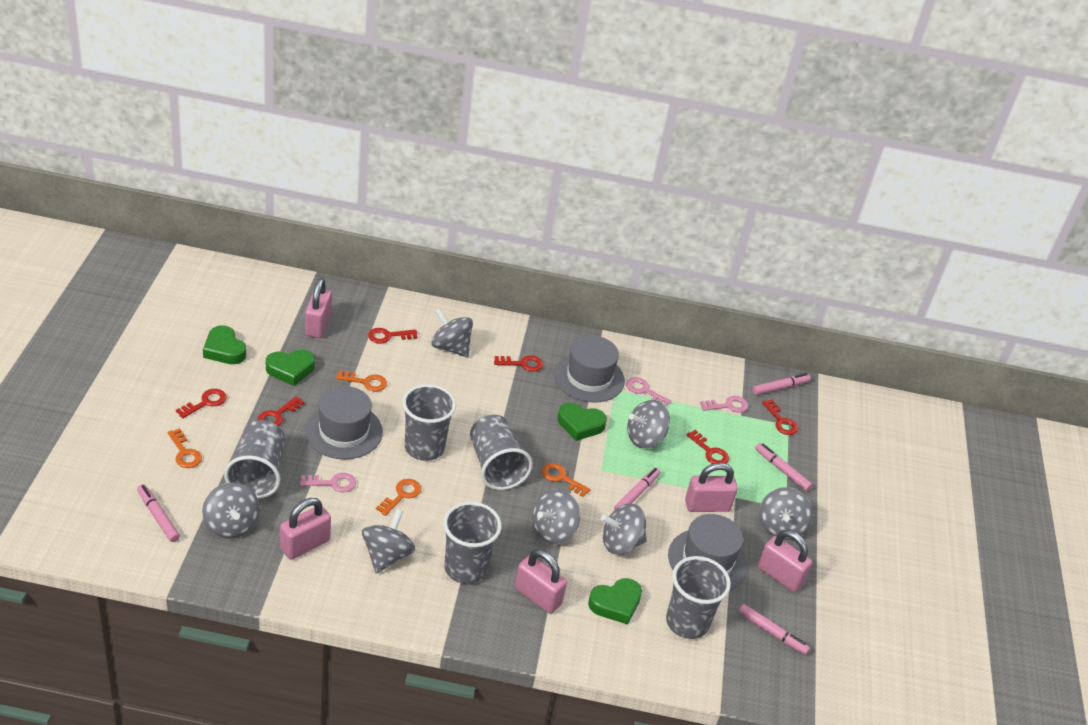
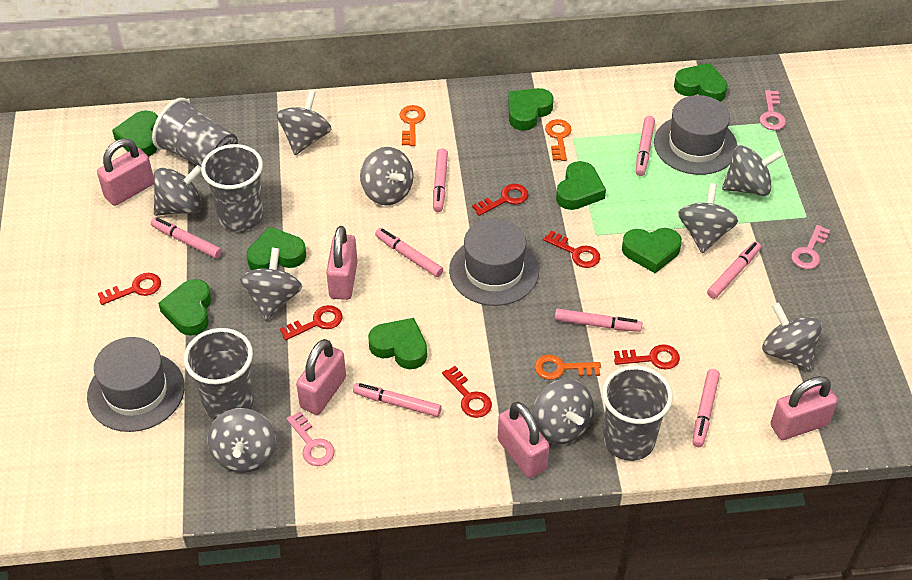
green heart: [203,325,246,364] [266,350,315,386] [558,403,607,441] [588,578,642,625] = 4 -> [112,110,158,157] [158,279,212,336] [247,227,306,270] [368,318,427,369] [508,88,554,131] [556,161,606,210] [622,228,682,273] [674,63,728,102] = 8
grey cup: [224,420,285,498] [402,384,456,461] [443,501,502,584] [470,415,533,490] [666,556,731,639] = 5 -> [152,98,238,167] [183,328,254,420] [201,144,264,231] [602,365,673,461] = 4
grey spinning top: [202,482,260,539] [362,509,415,573] [431,308,473,357] [532,489,580,544] [601,504,647,555] [627,400,670,449] [759,487,813,540] = 7 -> [153,165,202,216] [207,408,276,473] [240,248,302,321] [277,90,331,155] [360,147,413,205] [532,379,594,444] [678,183,738,254] [722,145,783,196] [762,302,822,371] = 9
orange key: [168,428,202,468] [336,370,387,392] [376,479,421,516] [542,463,591,497] = 4 -> [399,105,425,146] [534,355,601,380] [545,119,572,161] = 3
pink marker: [137,484,180,542] [614,468,660,510] [738,604,810,655] [752,373,811,395] [755,443,813,491] = 5 -> [151,217,222,258] [353,383,442,417] [375,228,443,277] [433,148,448,212] [555,309,642,332] [636,116,655,176] [692,369,720,447] [707,242,761,299] = 8

